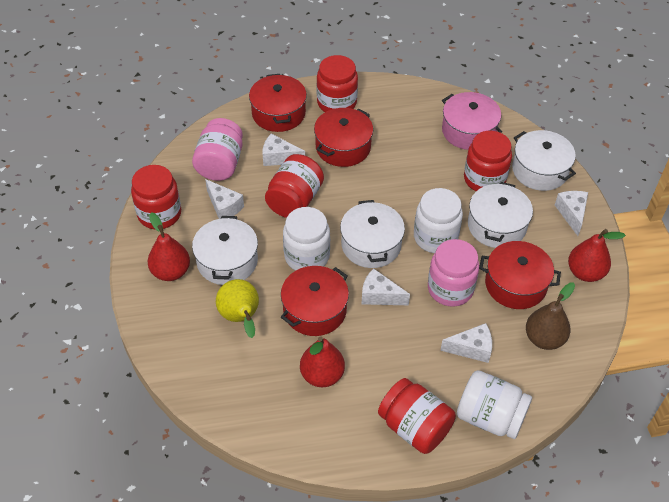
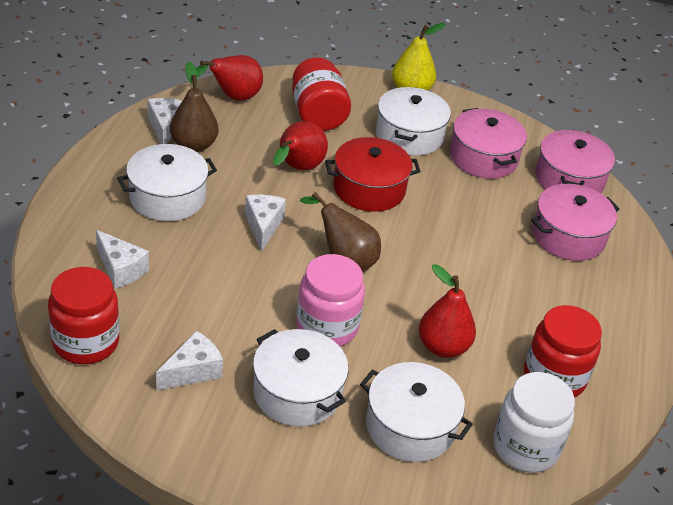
brown pear: [526,282,575,350] = 1 -> [170,62,218,152] [300,192,381,272] = 2
pink jar: [192,118,243,181] [428,239,479,307] = 2 -> [296,254,365,346] = 1
pink pot: [442,92,502,150] = 1 -> [450,108,527,179] [531,184,620,261] [535,130,615,193] = 3
red jar: [131,165,181,229] [265,154,324,218] [317,55,358,112] [378,378,456,454] [464,131,512,191] = 5 -> [48,267,119,364] [292,57,351,131] [524,305,602,398] = 3
red pot: [249,74,307,132] [281,266,349,336] [314,108,373,167] [479,241,561,309] = 4 -> [325,137,421,212] = 1
white cheese: [205,179,244,219] [263,134,305,166] [361,268,410,305] [440,323,492,363] [555,191,588,236] = 5 -> [96,230,149,289] [147,98,182,144] [156,331,223,391] [245,195,286,252] = 4
white jar: [283,207,330,271] [414,188,463,253] [457,370,532,439] = 3 -> [493,372,575,473] = 1

